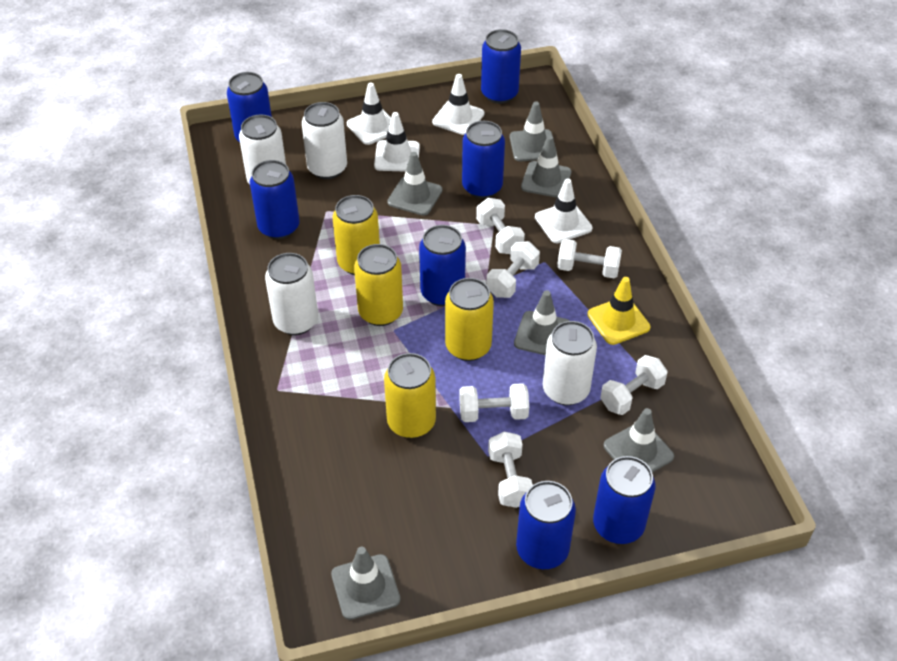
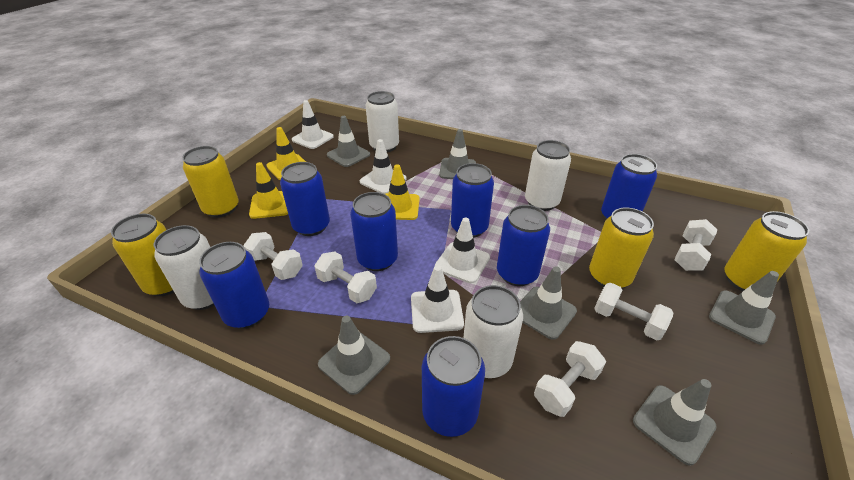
white dumbbell: [459,383,529,422] [476,198,525,254] [486,241,540,298] [488,432,533,508] [557,239,622,278] [600,355,668,415] = 6 -> [244,232,303,280] [314,252,377,303] [534,341,606,417] [594,283,673,341] [675,219,717,271] = 5
yellow traffic cone: [587,277,650,345] = 1 -> [249,162,288,219] [266,127,306,180] [385,164,420,220] = 3

